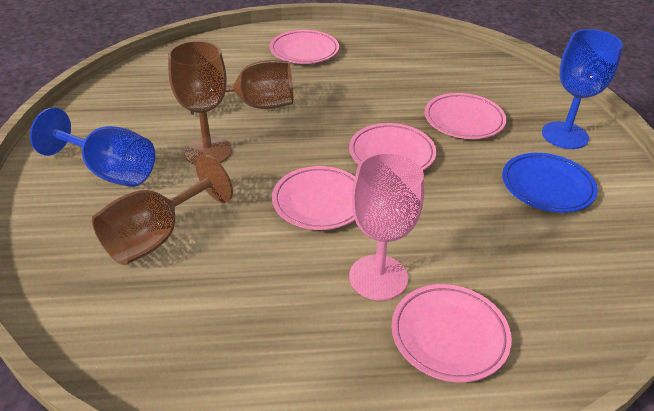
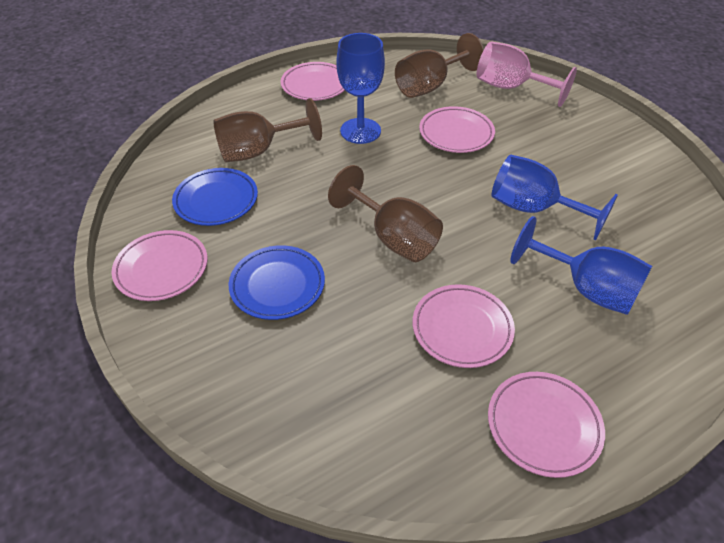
blue goblet: [30,108,155,187] [542,29,623,149] = 2 -> [336,33,385,144] [492,154,618,240] [510,216,652,315] = 3
blue plate: [502,153,598,213] = 1 -> [172,168,258,226] [229,245,325,320] = 2

